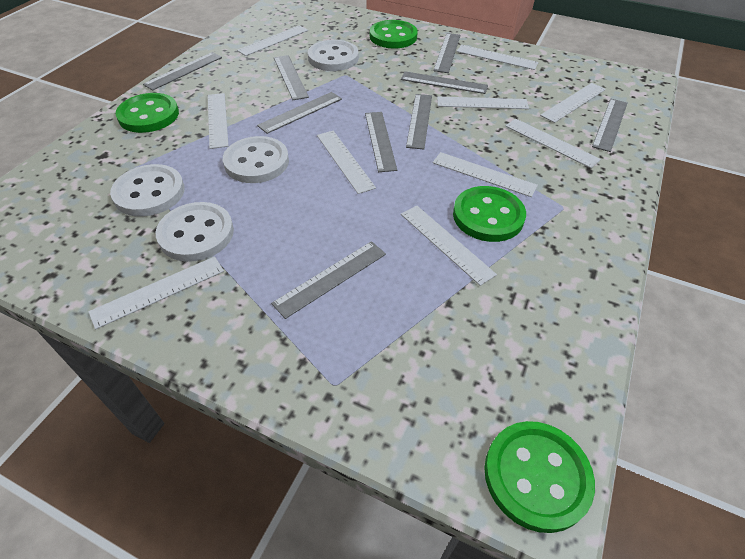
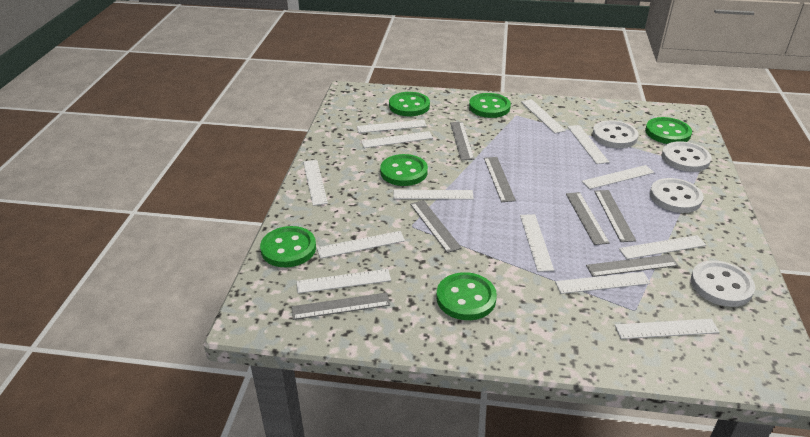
green button: [116,93,179,133] [370,20,418,49] [453,186,526,242] [484,421,595,533] = 4 -> [260,226,316,267] [380,154,428,186] [389,92,430,116] [437,272,497,320] [469,93,511,118] [645,117,692,144] = 6
grey ruler: [143,52,222,91] [257,92,342,134] [271,241,386,319] [274,55,309,100] [365,112,397,172] [401,71,488,94] [406,94,432,149] [433,33,460,73] [592,99,627,152] = 9 -> [292,293,390,320] [410,200,462,253] [450,122,474,160] [484,157,516,202] [566,192,610,245] [586,254,678,277] [594,190,636,242] = 7
white ruler: [88,256,224,329] [208,93,229,149] [237,25,308,56] [317,131,376,194] [401,206,497,286] [433,152,538,197] [437,97,529,109] [456,45,539,70] [506,119,601,168] [540,83,606,123] = 10 -> [296,269,391,294] [303,160,328,206] [317,231,405,259] [357,120,427,133] [361,131,433,148] [393,190,474,200] [520,214,554,272] [521,99,566,133] [555,272,651,294] [567,125,609,164] [582,165,654,189] [615,319,720,339] [619,235,706,259] = 13

